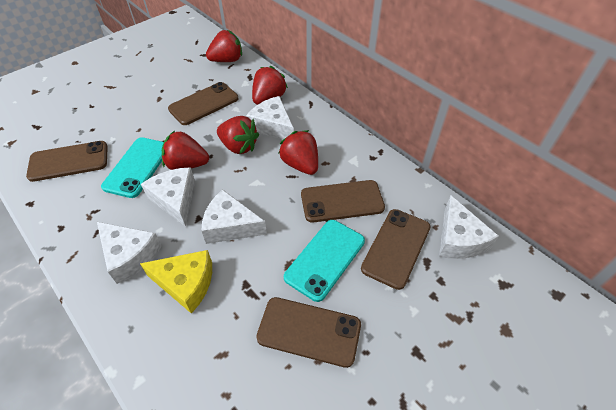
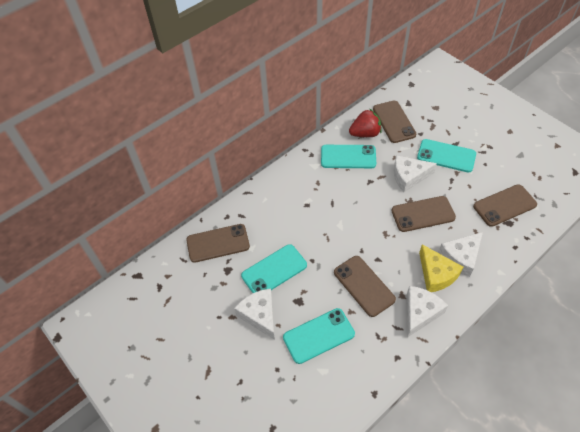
red strawberry: [162,131,209,170] [206,30,242,62] [217,116,259,154] [252,66,288,105] [278,130,318,175] = 5 -> [349,109,382,137] = 1
turquoise phone: [101,137,164,198] [284,220,365,302] = 2 -> [241,244,307,293] [283,308,355,364] [321,145,376,168] [417,139,476,172] = 4
white cheese: [97,222,162,284] [141,167,195,226] [201,190,267,244] [246,96,294,139] [439,195,499,259] = 5 -> [234,288,275,340] [394,155,437,192] [407,286,448,338] [439,232,483,277] = 4

